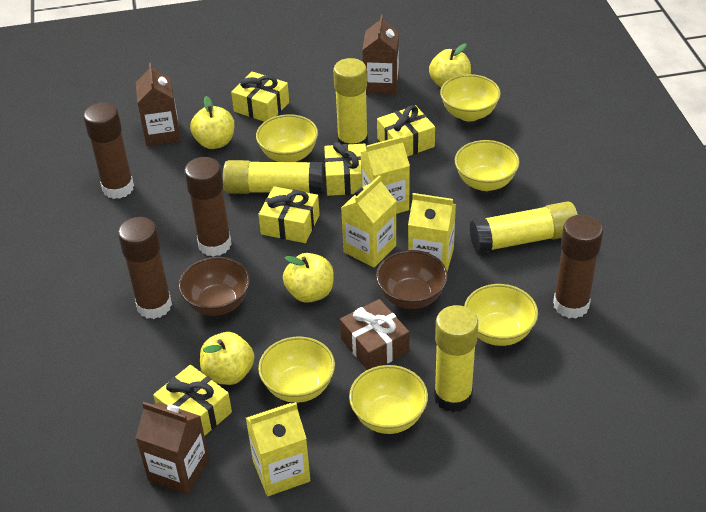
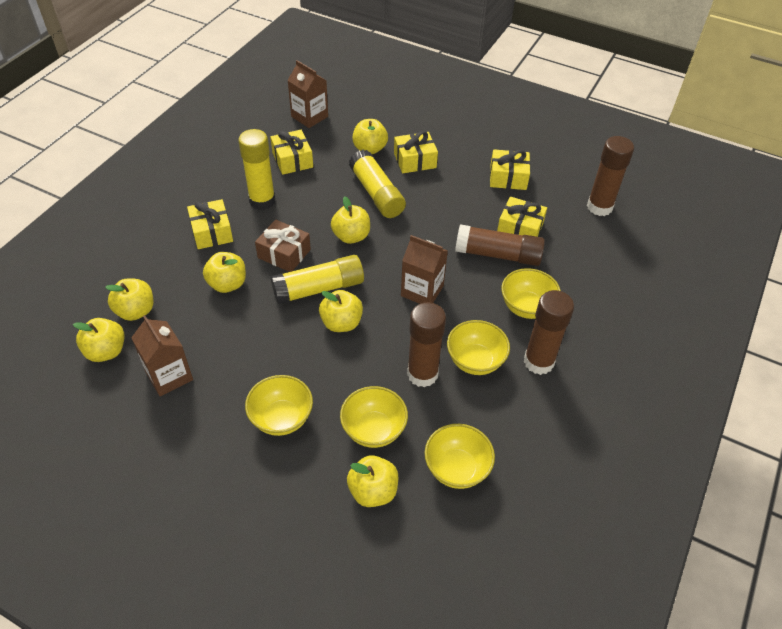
brown bowl: [178,257,250,316] [376,250,448,309] = 2 -> none = 0
yellow apple: [190,96,235,149] [200,332,254,385] [283,253,334,303] [429,44,471,88] = 4 -> [73,318,124,362] [105,278,153,321] [203,252,246,293] [319,290,363,332] [331,196,370,244] [347,455,398,507] [352,119,388,154] = 7
yellow bowl: [256,114,318,162] [258,337,335,403] [349,365,428,434] [440,74,501,122] [455,140,520,191] [464,284,538,346] = 6 -> [245,375,313,436] [340,386,408,448] [425,424,495,489] [447,320,510,375] [501,268,561,319] = 5
yellow carton: [246,402,310,496] [341,175,396,267] [360,136,410,214] [408,193,456,271] = 4 -> none = 0
yellow glue stick: [223,160,324,194] [333,58,368,146] [434,305,478,412] [470,201,578,253] = 4 -> [238,129,276,210] [271,255,364,304] [349,150,406,218] = 3

